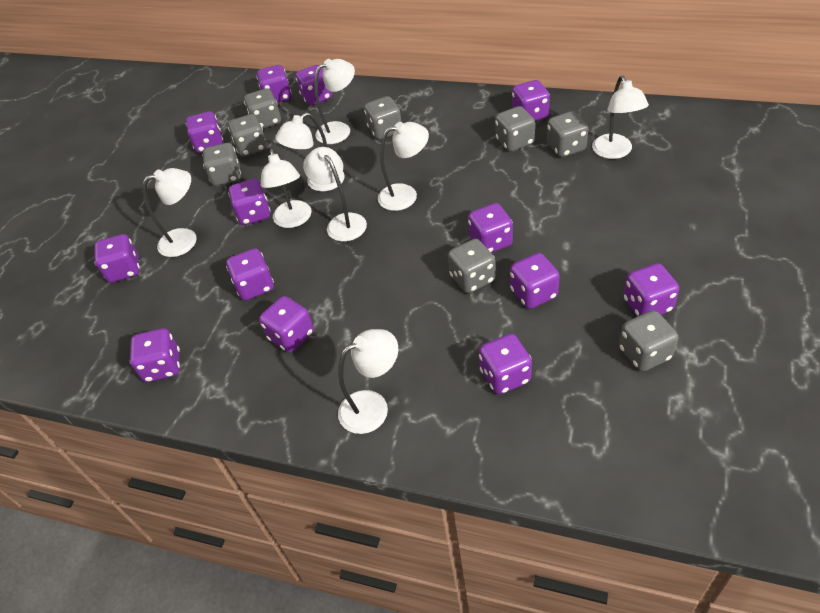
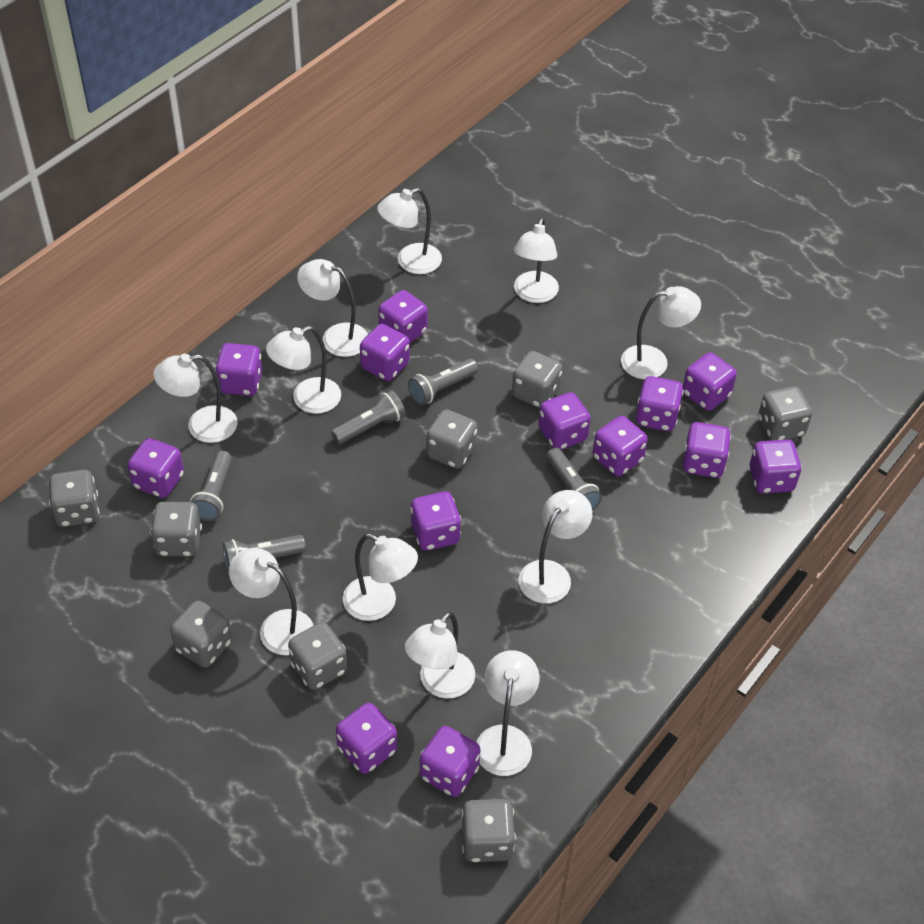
grey flashlight: none = 0 -> [190,451,232,521] [223,535,306,573] [331,390,406,444] [408,359,478,405] [546,447,602,510] = 5
white lamp: [143,168,197,257] [261,149,312,228] [275,112,345,192] [303,147,367,242] [314,59,355,144] [338,329,398,434] [378,122,429,211] [592,76,649,159] = 8 -> [153,354,238,443] [229,548,314,655] [266,326,341,414] [297,259,368,357] [343,533,418,621] [377,188,442,274] [405,612,475,698] [476,650,539,776] [514,217,559,303] [519,490,592,603] [621,286,701,379] = 11

